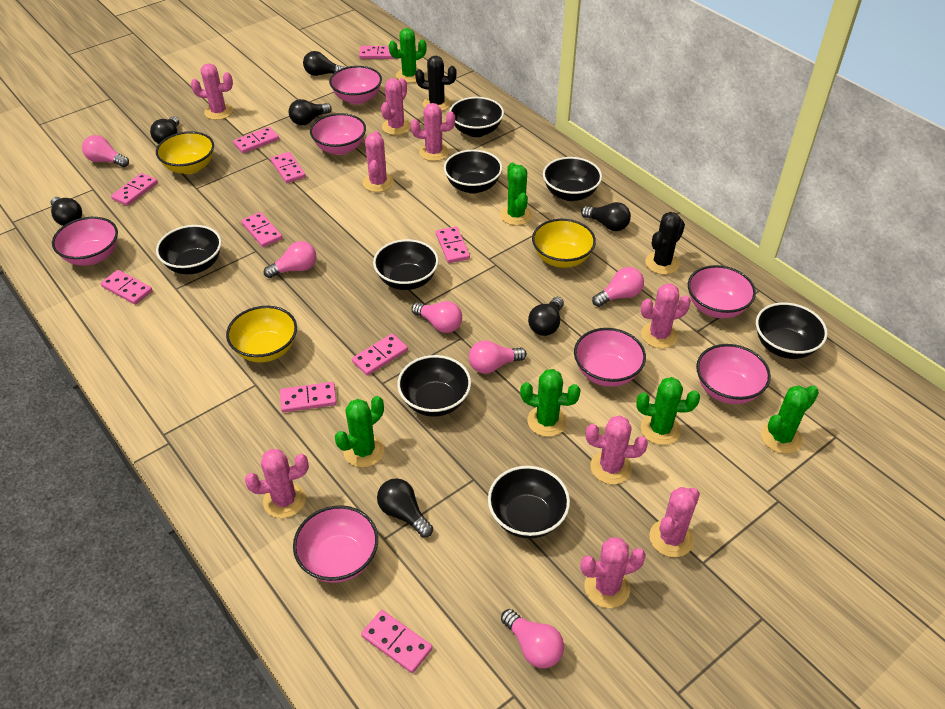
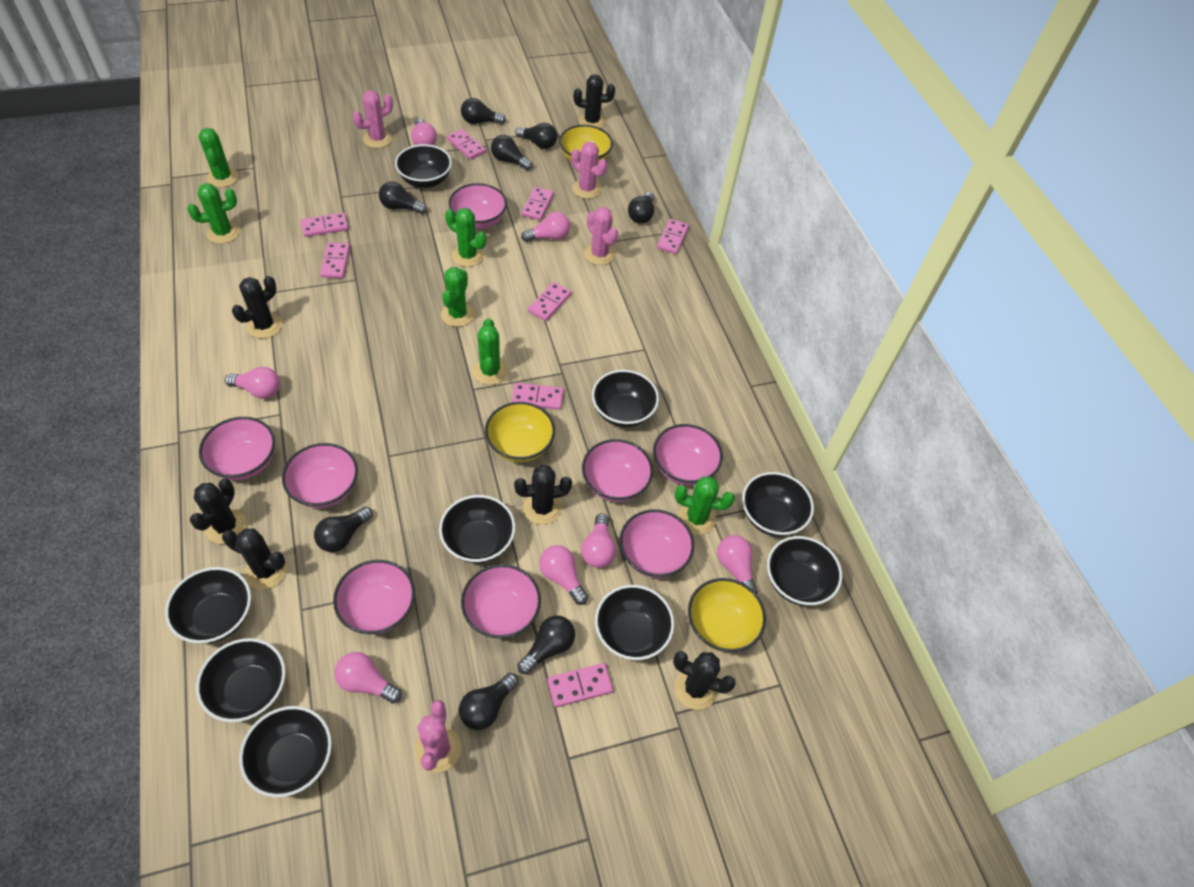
black bowl: [156,225,222,274] [373,239,439,290] [397,355,471,417] [444,150,502,194] [449,97,504,137] [488,466,570,539] [543,157,602,201] [756,303,828,359] = 8 -> [165,567,251,644] [196,638,286,722] [239,706,332,798] [395,144,452,188] [439,495,515,563] [592,370,659,427] [595,585,674,660] [742,472,814,537] [767,536,842,606] = 9
black cactus: [415,56,457,111] [645,212,685,275] = 2 -> [190,479,247,544] [222,529,287,589] [232,276,282,339] [514,465,572,525] [574,74,615,128] [673,651,736,710] = 6
black light bulb: [50,197,82,226] [150,116,179,144] [289,99,332,125] [303,51,345,76] [377,478,433,538] [528,297,564,336] [581,202,631,231] = 7 -> [314,506,373,552] [379,182,427,214] [459,673,518,730] [461,98,506,124] [491,135,533,170] [515,123,557,149] [517,615,575,674] [628,192,654,224] = 8
pink bowl: [52,217,118,266] [293,505,378,583] [310,113,366,155] [329,66,382,105] [574,328,646,387] [688,265,756,318] [696,344,771,404] = 7 -> [199,417,275,480] [282,443,358,508] [333,560,415,635] [449,183,507,229] [461,564,541,639] [582,439,653,502] [620,509,694,578] [653,424,723,485] = 8
pink cactus: [191,63,233,120] [245,449,309,518] [363,131,394,192] [381,78,411,135] [411,103,455,161] [580,537,646,608] [586,415,648,484] [641,283,691,348] [649,487,700,557] = 9 -> [353,90,393,148] [415,700,461,773] [571,142,607,199] [584,207,618,265] = 4
pink domino: [101,270,153,305] [111,173,158,206] [233,127,279,153] [241,212,282,247] [271,152,306,183] [280,382,337,412] [352,334,408,376] [359,46,396,59] [361,610,433,673] [436,226,470,263] = 10 -> [301,213,349,237] [320,242,350,278] [447,129,486,160] [511,383,564,410] [521,186,554,220] [528,282,571,321] [547,663,613,708] [657,219,689,254] = 8
pink light bulb: [82,135,129,167] [264,241,317,278] [412,301,462,333] [469,340,527,374] [501,609,564,668] [592,267,644,307] = 6 -> [225,367,280,399] [334,652,402,704] [411,119,437,145] [521,212,570,242] [539,545,588,605] [581,513,616,568] [717,535,757,594] = 7

